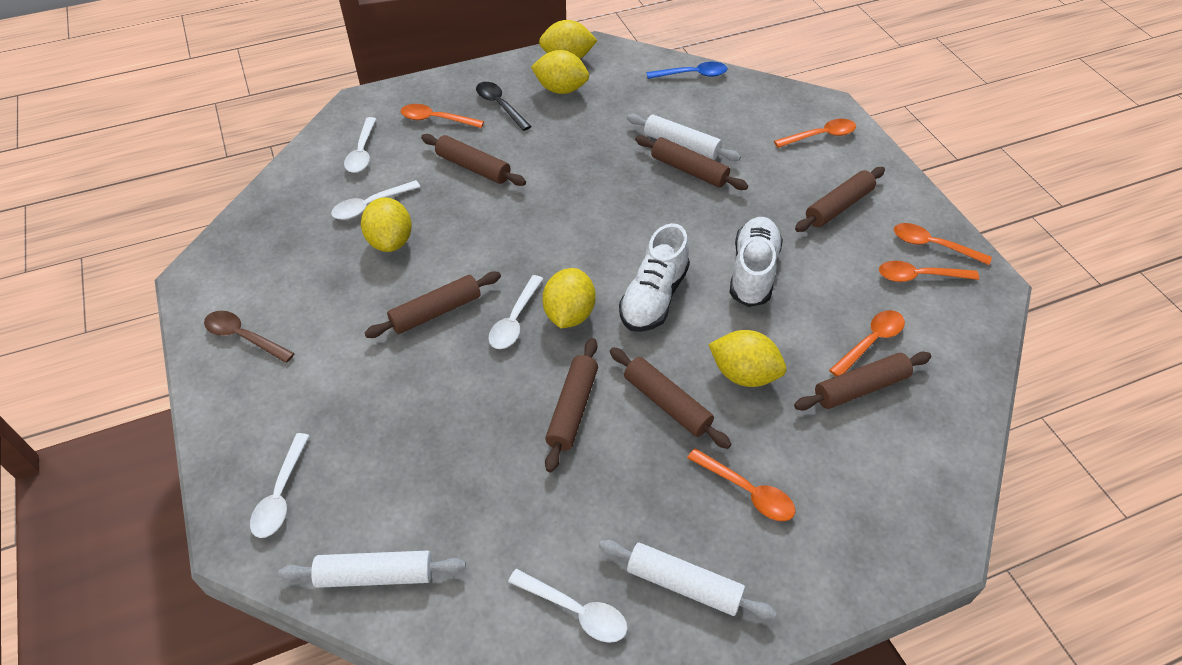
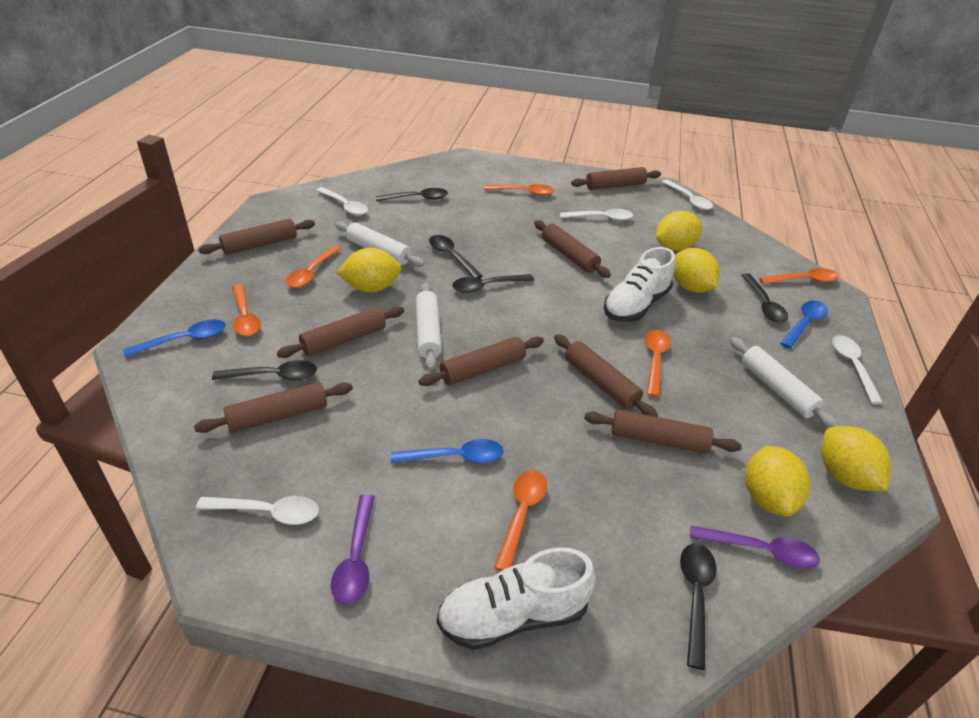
black spoon: [476,82,532,131] = 1 -> [212,360,317,380] [376,188,448,201] [429,235,483,278] [452,274,534,293] [680,544,717,670] [742,273,788,323] = 6
blue spoon: [647,62,727,79] = 1 -> [123,319,226,357] [391,439,504,463] [780,301,828,349] = 3
brown rolling pin: [365,271,501,338] [421,134,526,186] [545,338,598,473] [610,347,731,449] [635,135,748,190] [794,352,931,411] [795,167,885,232] = 7 -> [194,382,353,433] [198,219,315,255] [277,306,404,358] [418,337,544,386] [534,220,611,278] [554,334,658,417] [571,167,661,190] [584,409,742,454] = 8
brown spoon: [204,311,295,363] = 1 -> none = 0
purple spoon: none = 0 -> [331,495,375,605] [690,526,820,569] = 2

